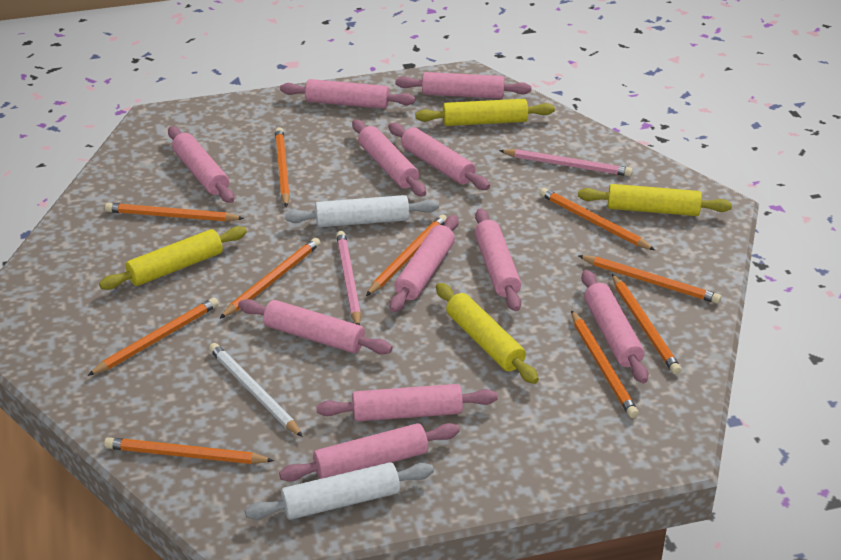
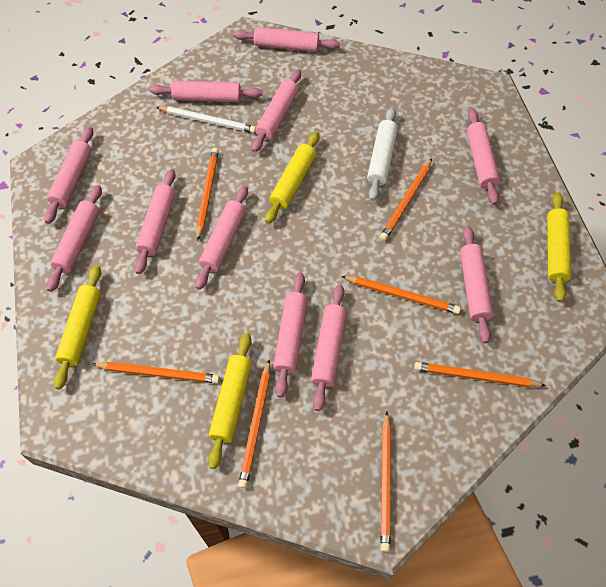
orange pencil: [87,297,219,376] [104,437,274,464] [105,203,244,221] [219,238,321,319] [275,127,290,207] [366,214,447,296] [540,188,655,250] [571,310,639,418] [578,255,721,304] [612,274,681,375] = 10 -> [92,362,220,383] [196,148,219,241] [238,360,270,488] [341,276,461,314] [380,159,432,241] [380,412,391,552] [414,362,546,387] = 7
pink pencil: [336,231,361,325] [499,149,633,176] = 2 -> none = 0
white rolling pin: [245,462,434,520] [285,195,439,227] = 2 -> [367,107,398,201] = 1

